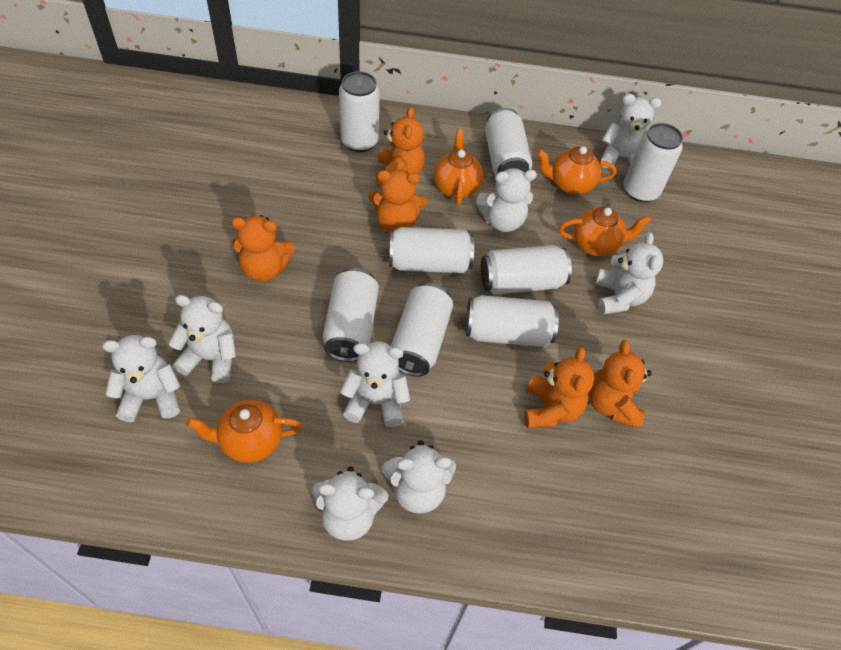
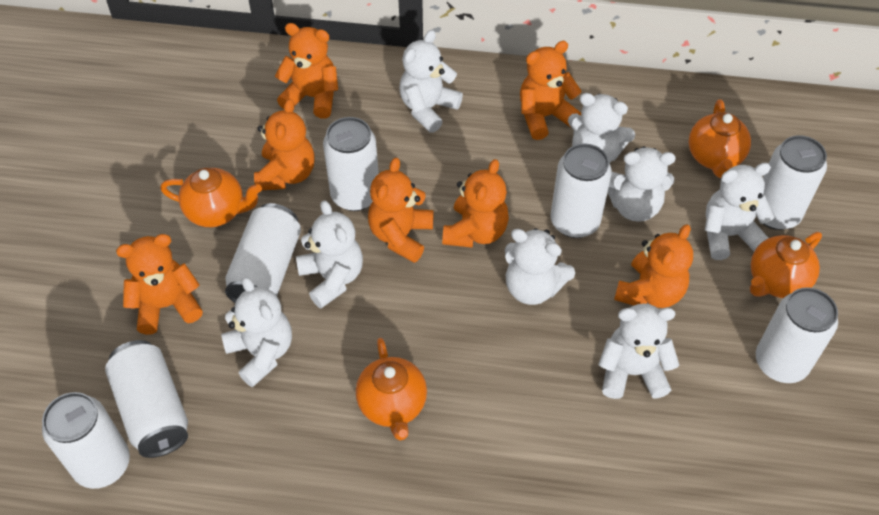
orange teddy bear: [231,215,295,282] [369,169,427,232] [376,107,425,186] [524,347,594,428] [588,340,652,428] = 5 -> [116,234,203,335] [254,99,315,190] [275,23,338,118] [368,158,434,263] [442,159,509,248] [520,41,581,140] [614,224,693,308] = 7
white can: [322,268,379,362] [339,71,380,152] [389,227,474,273] [391,283,453,376] [466,295,559,347] [481,245,572,295] [485,108,532,176] [624,123,683,202] = 8 -> [42,392,130,489] [105,340,188,458] [225,203,301,303] [323,117,379,211] [550,144,612,238] [756,287,838,383] [763,135,827,230] = 7

